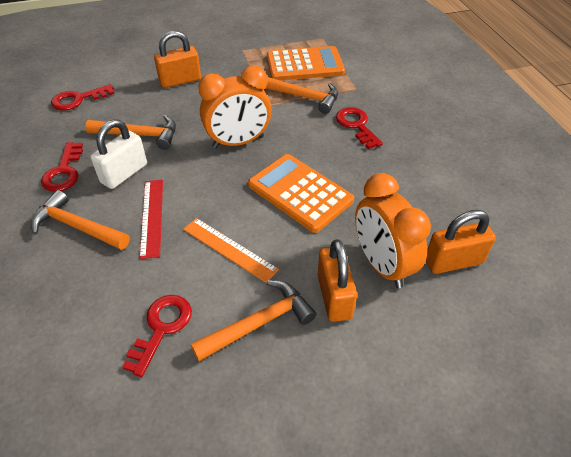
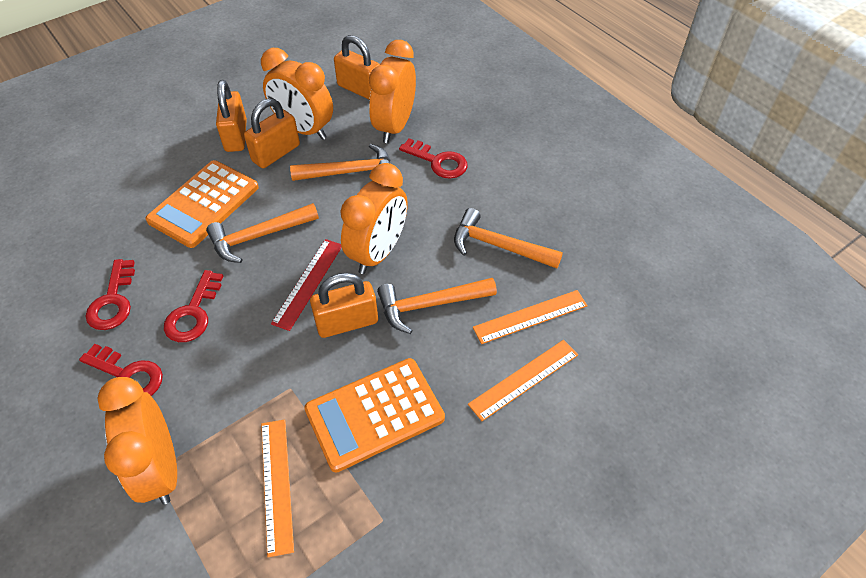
orange clock: [198,66,272,148] [355,173,431,288] = 2 -> [97,377,177,505] [261,48,333,140] [340,163,408,274] [369,40,416,143] = 4
orange padlock: [154,31,201,88] [318,239,357,322] [426,210,496,274] = 3 -> [216,80,247,152] [244,98,300,168] [310,273,378,338] [334,35,380,100] = 4
orange ruler: [183,218,279,283] = 1 -> [261,420,294,557] [468,340,578,421] [473,290,588,344] = 3
white padlock: [90,119,147,189] = 1 -> none = 0

